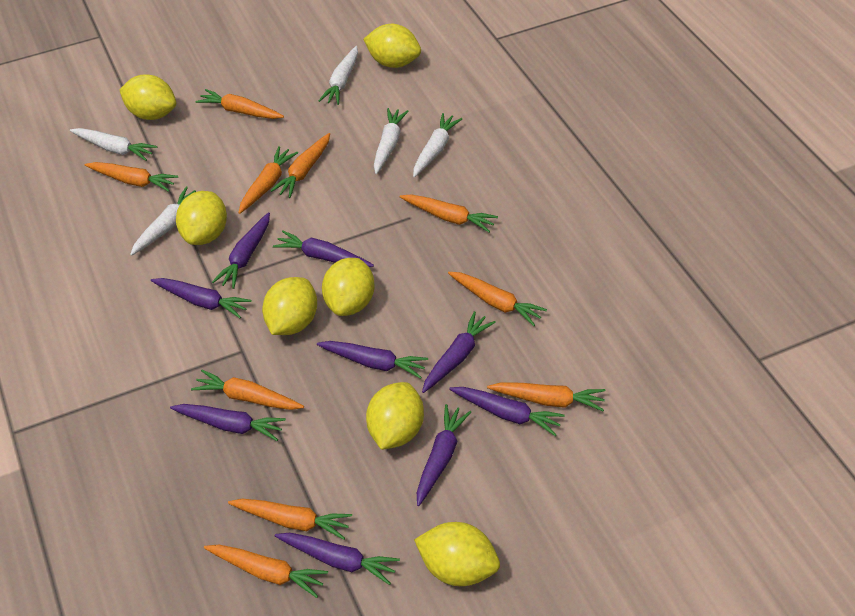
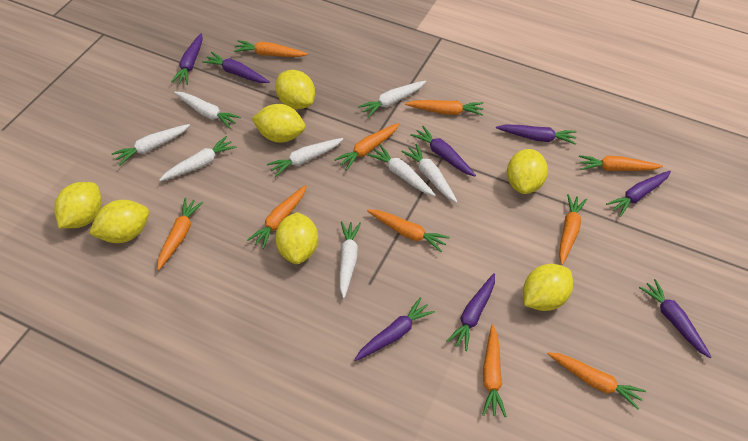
purple carrot: [151,278,252,318] [170,404,286,441] [212,212,270,289] [273,231,374,267] [275,533,400,585] [317,341,428,379] [417,404,471,506] [422,311,496,393] [449,387,565,436] = 9 -> [171,33,203,85] [202,52,270,83] [354,298,435,361] [410,126,476,176] [446,273,495,351] [496,125,577,145] [606,171,671,217] [639,279,711,358] = 8
white carrot: [70,128,157,161] [130,186,196,256] [318,46,358,105] [374,108,409,174] [413,113,462,177] = 5 -> [111,124,190,165] [159,136,236,181] [174,92,241,129] [267,138,344,177] [340,221,361,298] [358,81,426,117] [368,145,435,196] [401,144,458,203] = 8

